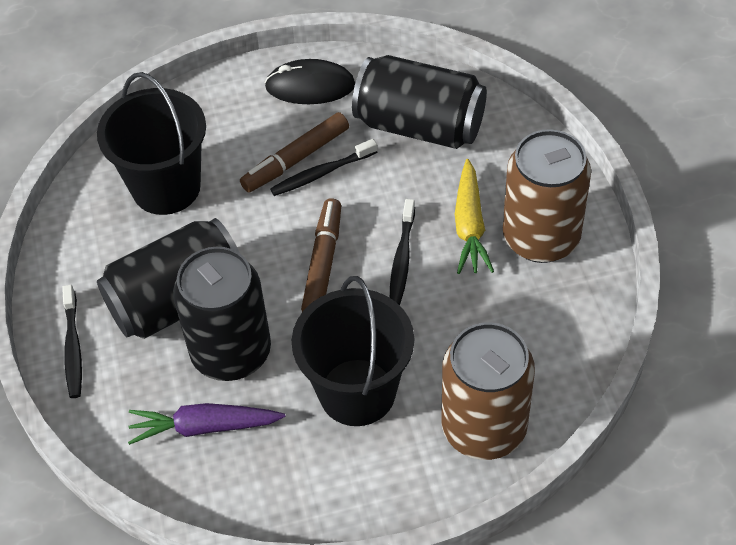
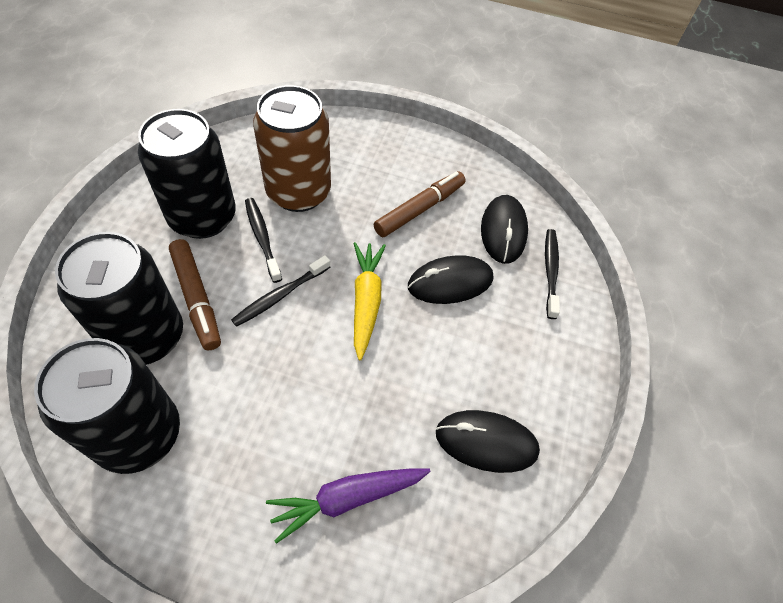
black bucket: [97,72,206,215] [292,276,414,426] = 2 -> none = 0
black mouse: [265,59,355,104] = 1 -> [408,255,493,304] [436,410,540,473] [481,195,528,264] = 3
brown can: [441,323,535,460] [503,129,591,263] = 2 -> [253,85,331,212] = 1

